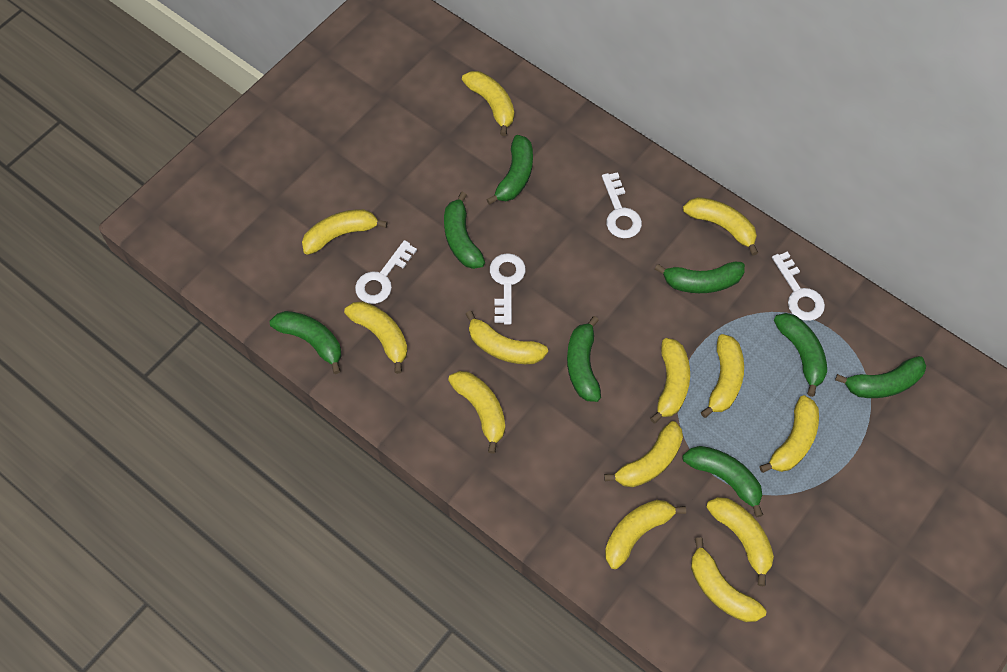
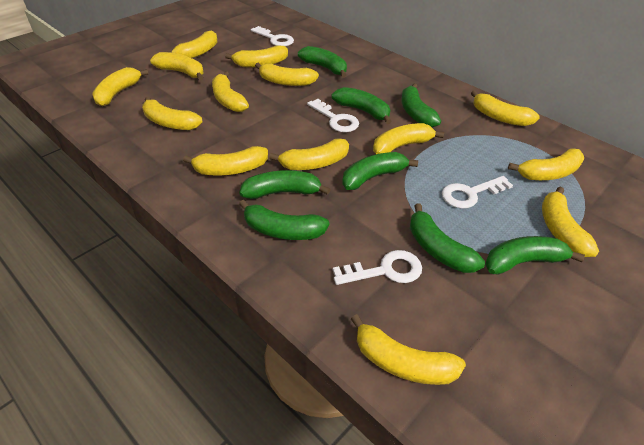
yellow banana: [302,209,387,255] [344,301,408,374] [448,371,505,454] [462,71,514,136] [465,311,548,364] [604,421,683,487] [605,500,686,569] [650,338,690,424] [683,197,758,255] [691,537,766,622] [701,334,744,418] [706,497,774,586] [759,395,819,473] = 13 -> [92,67,149,106] [142,96,203,130] [150,52,204,80] [164,30,218,58] [183,146,268,176] [212,71,249,112] [225,45,288,67] [255,63,319,86] [269,138,349,170] [351,314,466,385] [373,123,444,154] [471,90,540,126] [508,148,584,180] [542,187,599,257] = 14

